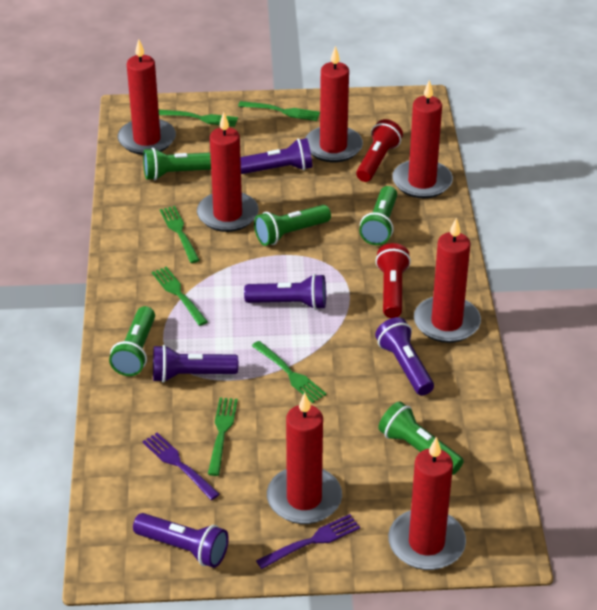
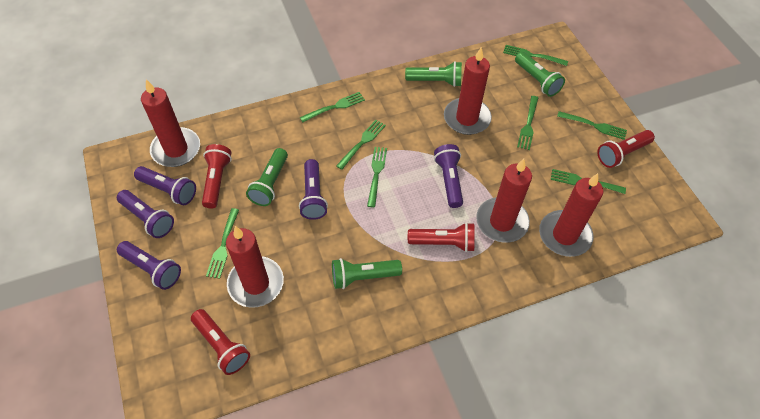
green flashlight: [109,306,155,376] [143,148,211,180] [254,205,331,246] [359,186,397,245] [378,401,464,475] = 5 -> [246,148,288,206] [332,258,402,289] [405,61,462,87] [515,52,565,97] = 4
green fork: [152,267,208,326] [159,110,238,127] [160,206,200,263] [208,397,238,476] [238,101,320,121] [252,341,326,403] = 6 -> [206,208,239,279] [300,92,365,122] [336,120,386,170] [367,147,387,208] [503,45,568,66] [517,96,538,150] [551,169,626,194] [557,111,627,140] = 8
purple fork: [142,433,220,500] [256,514,360,569] = 2 -> none = 0
red candle: [118,39,176,155] [197,112,259,232] [267,393,342,524] [305,46,363,163] [388,437,466,570] [392,80,453,198] [414,217,481,343] = 7 -> [141,79,200,167] [226,226,284,308] [444,47,492,135] [476,159,532,243] [539,173,603,257] = 5
red flashlight: [356,119,403,182] [376,243,411,318] = 2 -> [191,309,250,375] [202,144,232,208] [408,222,475,252] [597,130,655,168] = 4

